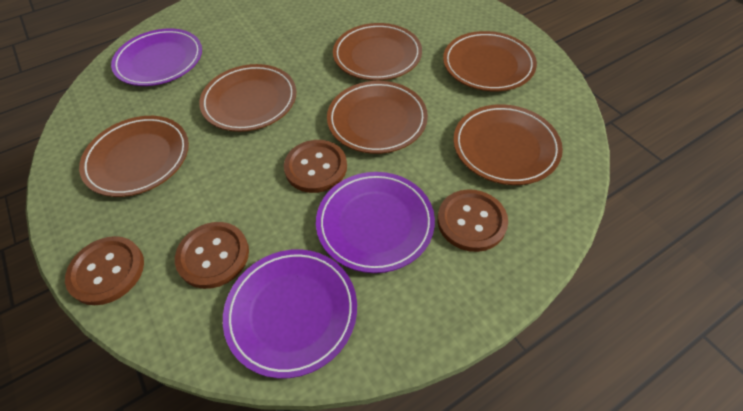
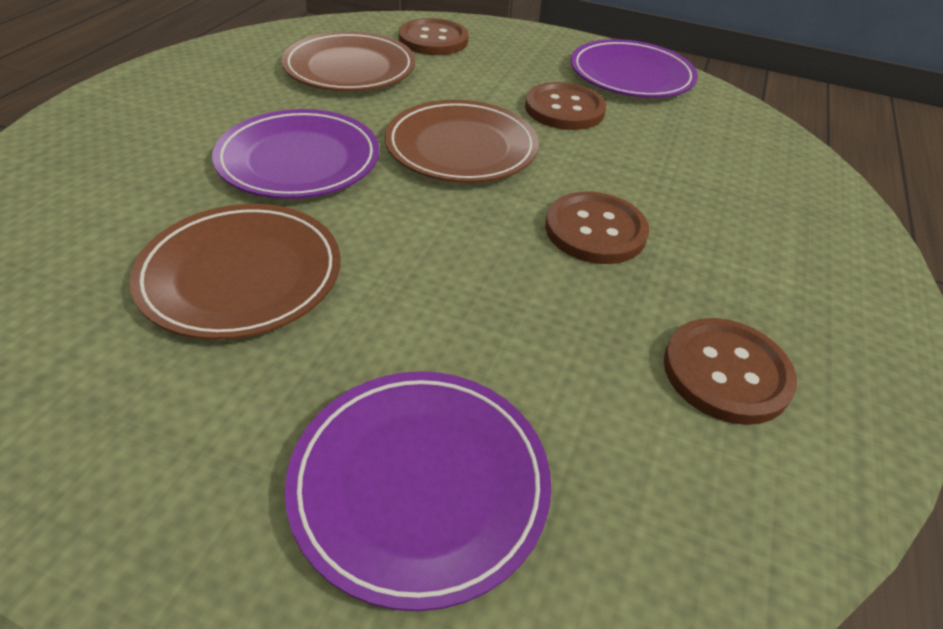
brown plate: [79,116,189,197] [199,64,296,132] [327,81,428,154] [333,23,422,81] [443,31,537,91] [453,104,563,185] = 6 -> [129,204,341,340] [282,31,415,91] [385,100,539,183] = 3

